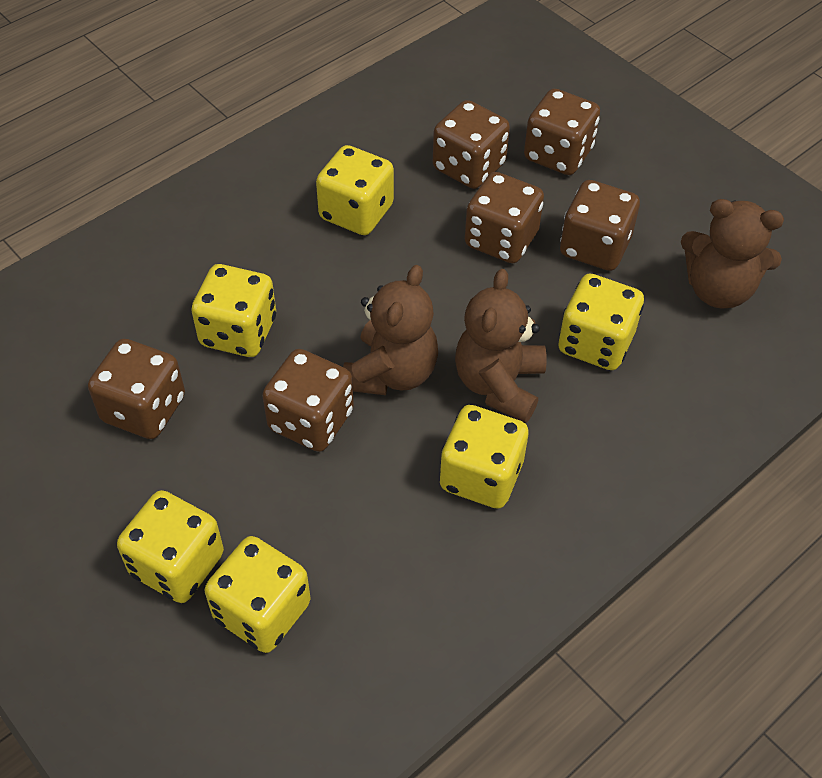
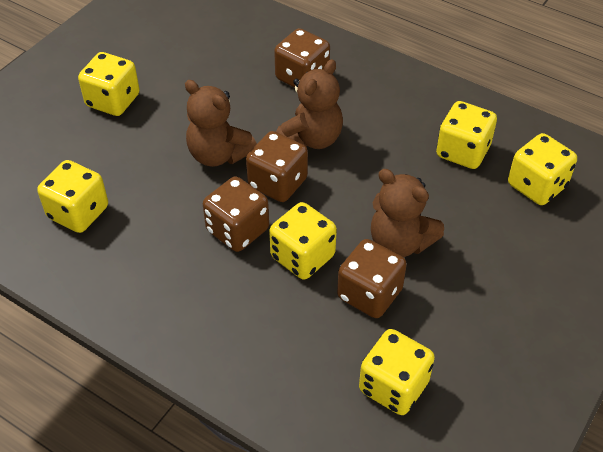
brown dice: [88,339,185,439] [262,349,354,452] [433,100,510,189] [465,172,544,263] [524,89,600,175] [560,180,640,271] = 6 -> [203,177,269,252] [246,131,308,202] [274,28,330,88] [337,239,407,318] = 4

